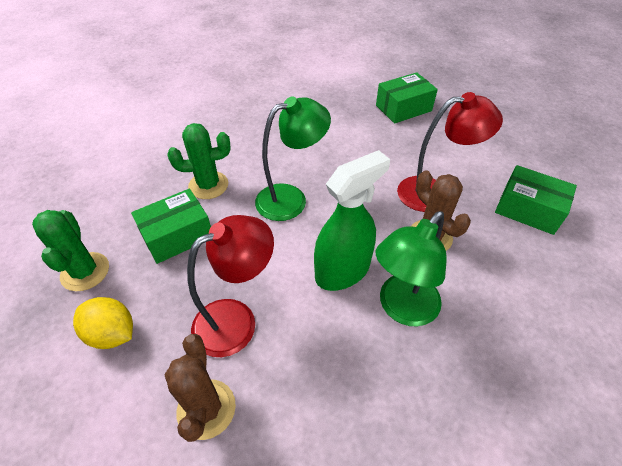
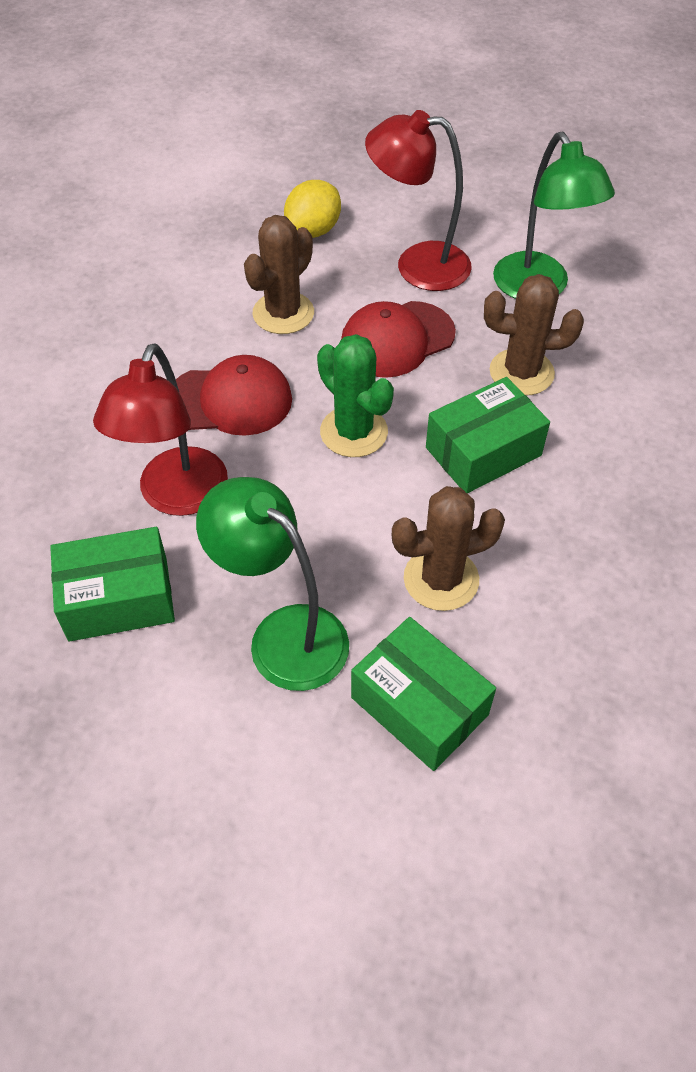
brown cactus: [165,334,236,442] [411,171,471,251] = 2 -> [244,215,314,334] [392,486,505,611] [484,274,584,395] = 3
green cactus: [32,210,109,291] [168,123,231,199] = 2 -> [317,334,394,457] = 1
green spray bottle: [314,150,390,291] = 1 -> none = 0
red cap: none = 0 -> [176,355,292,436] [341,301,456,378] = 2

